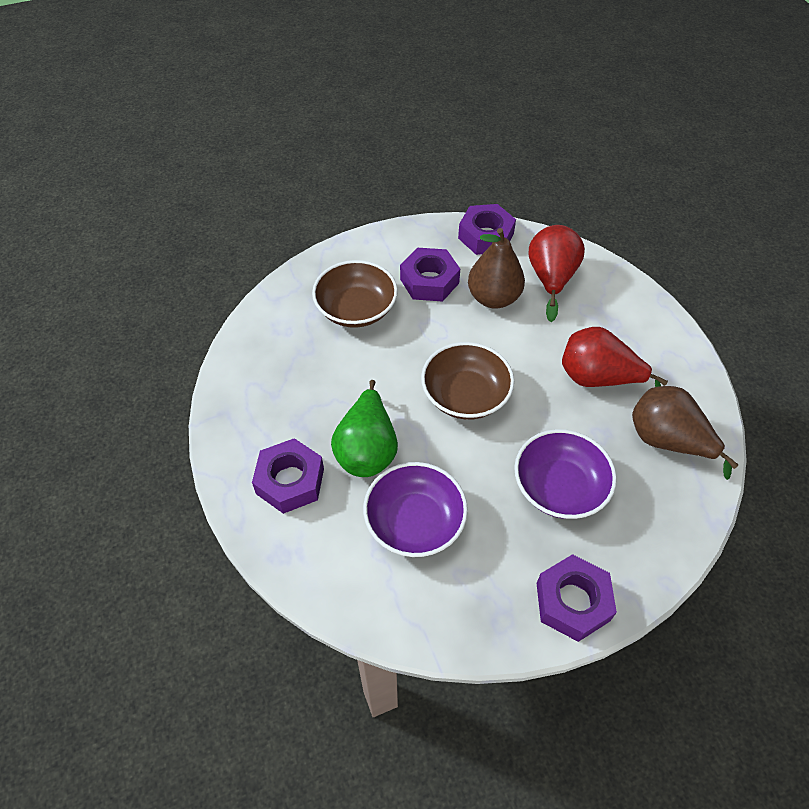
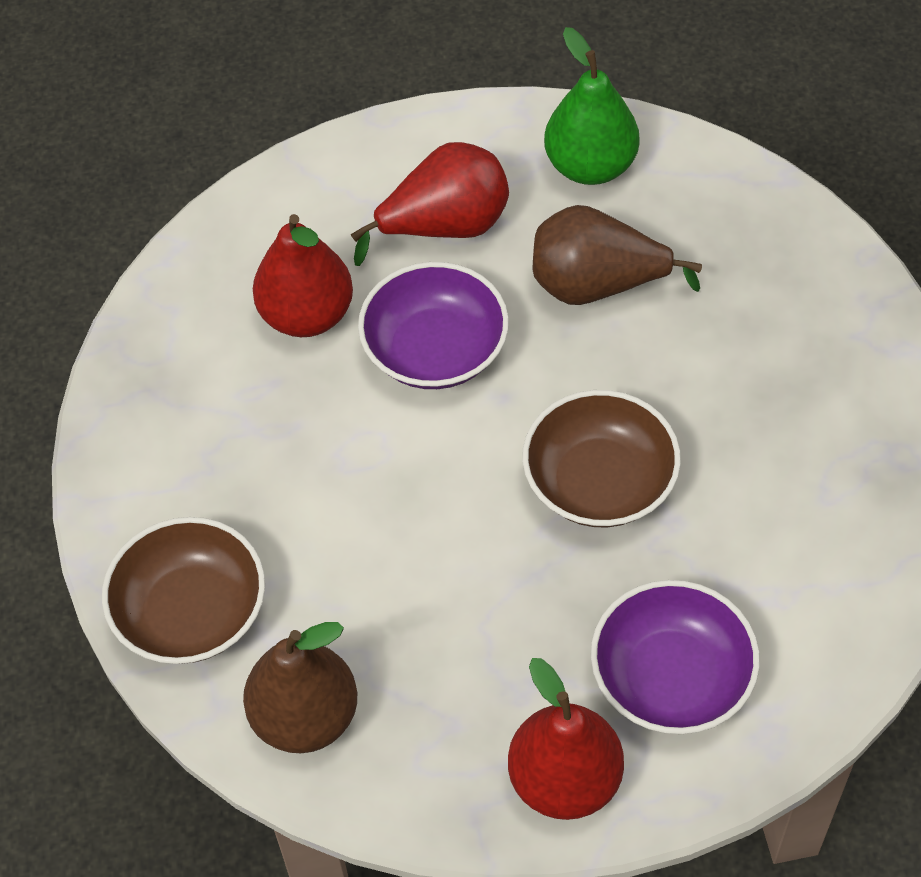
purple nut: [252,438,324,514] [400,248,460,301] [458,204,516,255] [536,554,617,642] = 4 -> none = 0
red pear: [529,225,585,322] [562,327,668,387] = 2 -> [253,214,353,337] [351,142,509,266] [508,658,624,820] = 3

